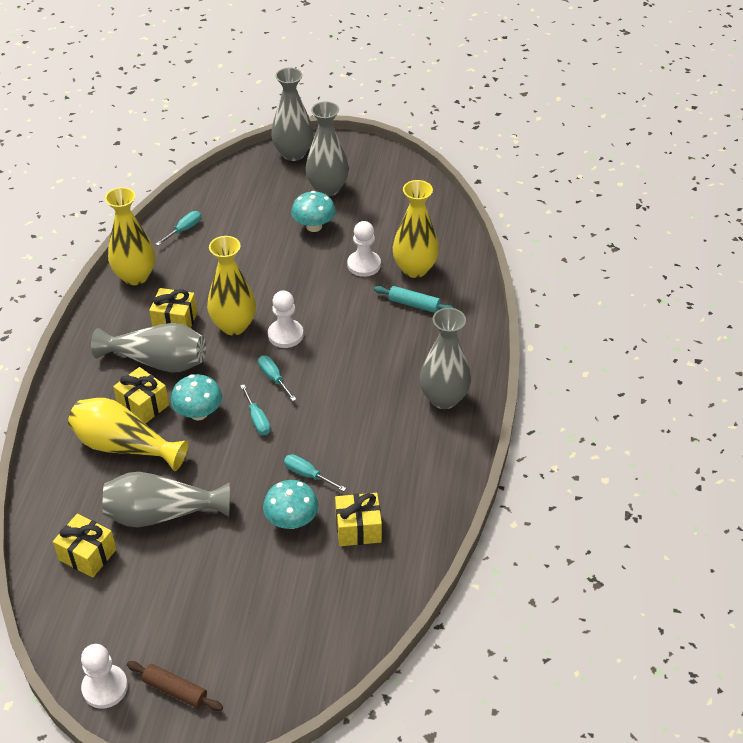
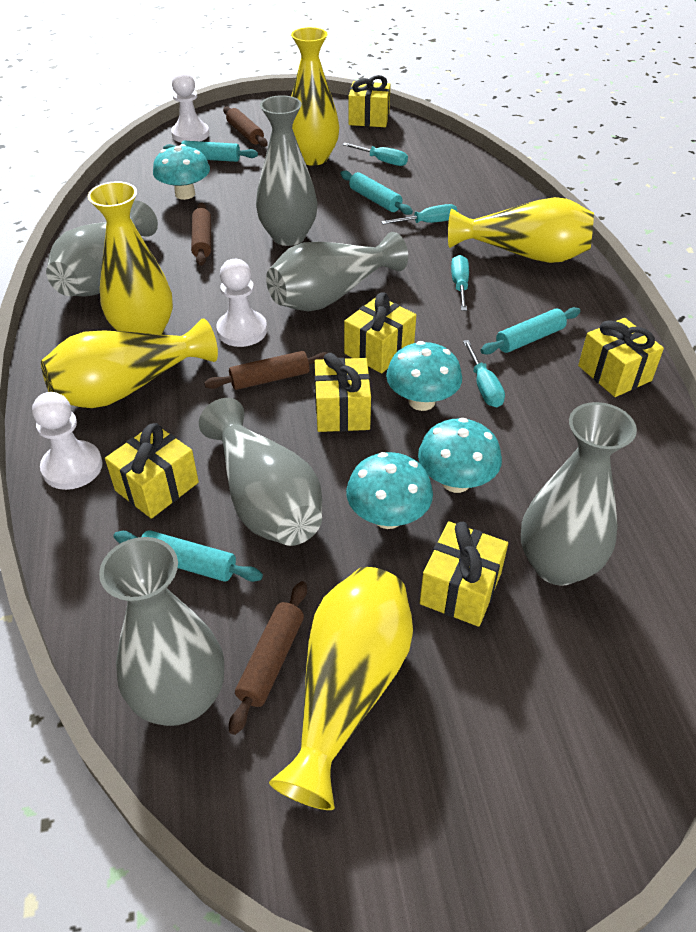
brown rolling pin: [127,661,223,711] = 1 -> [191,202,211,266] [204,351,328,390] [223,106,268,147] [229,581,307,735] = 4
grey vase: [91,323,206,373] [103,472,230,527] [271,68,313,161] [306,101,349,196] [420,308,471,409] = 5 -> [46,201,158,296] [99,537,224,726] [199,398,322,546] [256,95,318,246] [266,232,408,311] [521,402,637,586] = 6
turquoise mushroom: [171,374,222,420] [263,480,318,529] [291,191,336,232] = 3 -> [153,144,210,200] [346,452,433,529] [386,341,462,411] [418,418,502,493] = 4
turquoise rolling pin: [374,286,454,313] = 1 -> [113,530,263,582] [163,141,258,162] [340,171,413,215] [480,307,580,354] = 4
yellow gift: [53,514,116,578] [113,367,169,424] [149,288,197,328] [335,493,382,546] = 4 -> [105,423,199,519] [315,353,371,432] [344,292,416,373] [348,75,391,127] [420,521,508,627] [578,318,664,397] = 6
yellow vase: [68,398,189,471] [105,187,155,285] [207,236,256,335] [393,180,439,278] = 4 -> [41,318,218,408] [88,181,173,335] [269,567,413,810] [291,27,339,166] [448,197,594,263] = 5

